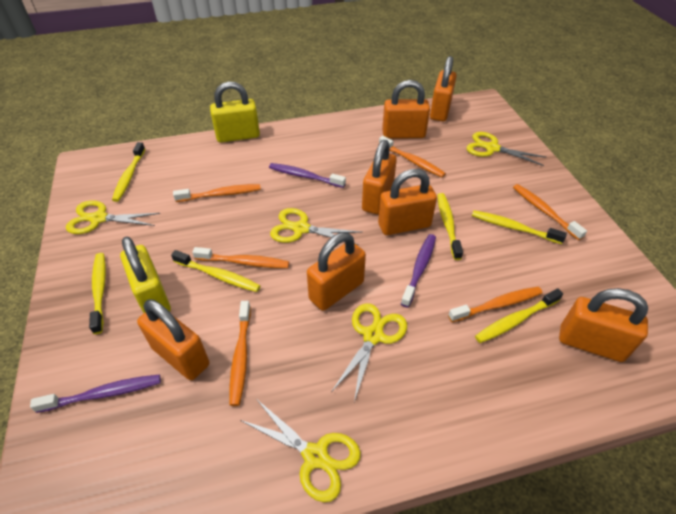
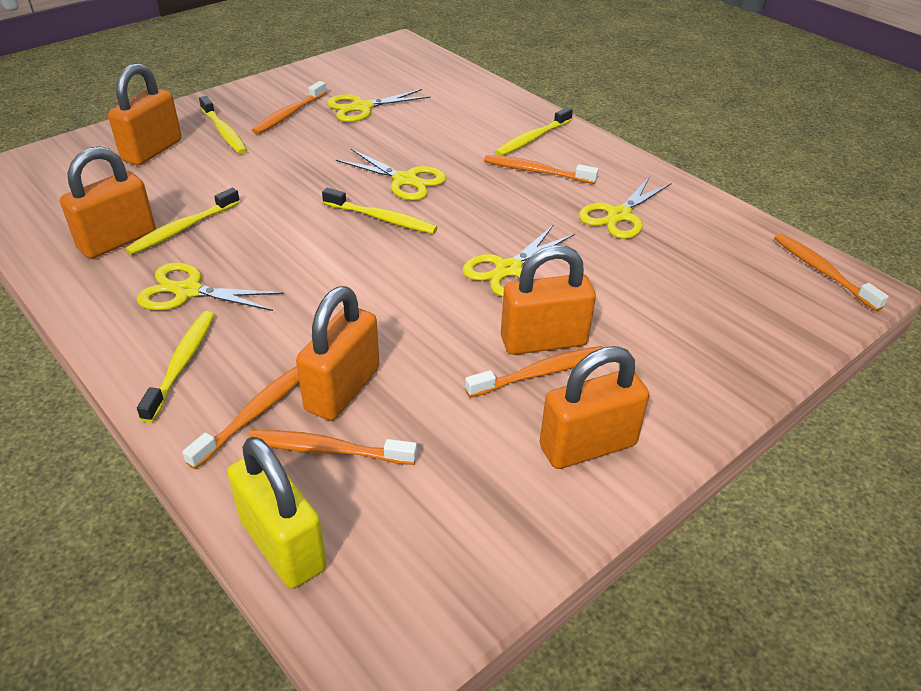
orange padlock: [137,299,209,380] [307,232,366,311] [362,140,397,214] [378,169,437,235] [382,80,430,139] [430,56,457,121] [559,288,648,362] = 7 -> [60,146,156,259] [108,63,182,165] [296,286,380,421] [501,245,596,355] [540,346,650,469] = 5
purple toothbrush: [30,374,161,413] [269,163,346,188] [401,234,436,307] = 3 -> none = 0
yellow padlock: [120,237,171,313] [210,81,260,142] = 2 -> [227,437,327,589] = 1
yellow toothbrush: [89,253,106,334] [112,142,145,202] [171,250,261,292] [437,193,463,260] [472,210,567,244] [475,289,563,343] = 6 -> [125,188,240,255] [137,311,214,423] [199,96,247,154] [322,188,437,234] [495,107,573,156] = 5

